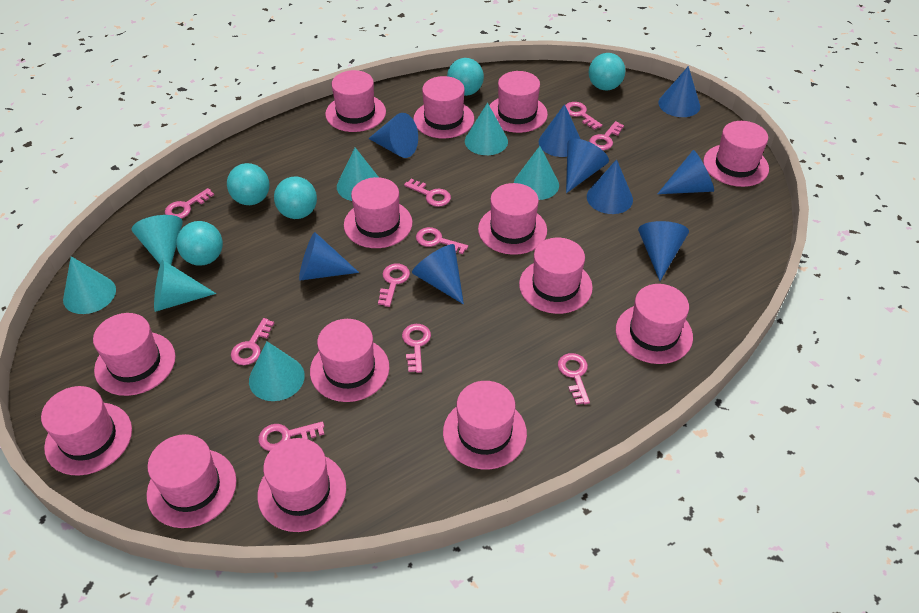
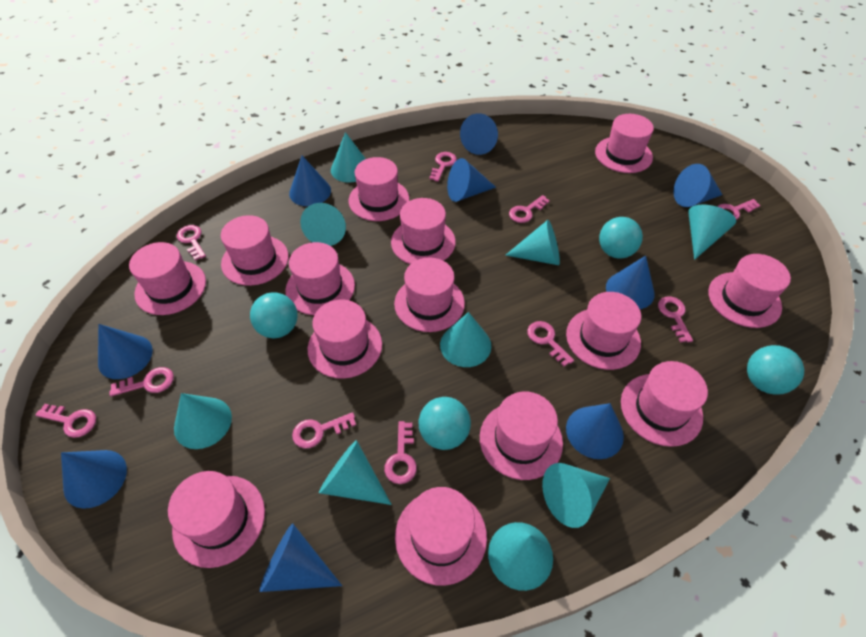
turquoise ball: [176,221,223,266] [227,163,270,205] [274,177,317,219] [447,58,484,96] [589,53,625,90] = 5 -> [250,292,298,338] [418,397,471,450] [599,217,643,259] [747,345,804,395] = 4
turquoise cone: [63,256,116,314] [132,215,183,265] [154,260,216,312] [249,341,305,401] [337,148,378,201] [465,103,508,155] [514,146,559,200] = 7 -> [174,393,232,449] [300,203,346,246] [319,440,392,505] [331,132,366,183] [440,312,491,367] [488,522,553,591] [505,220,560,265] [542,463,610,528] [688,205,736,260] = 9

